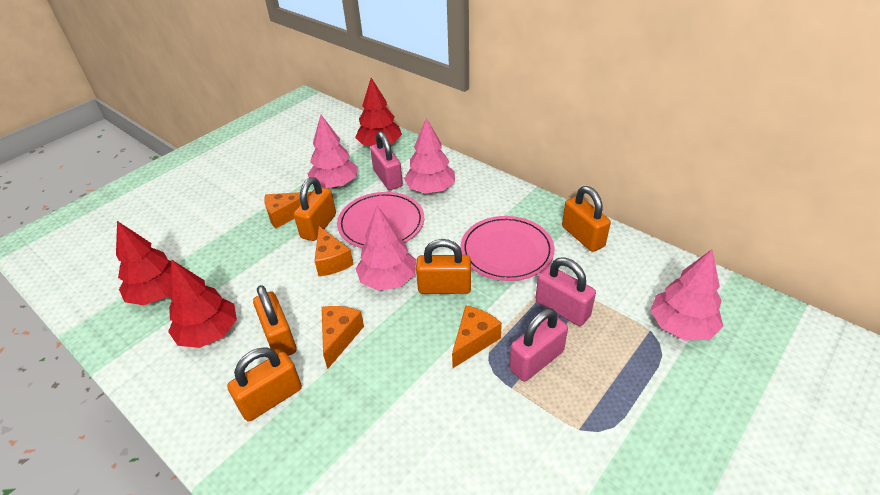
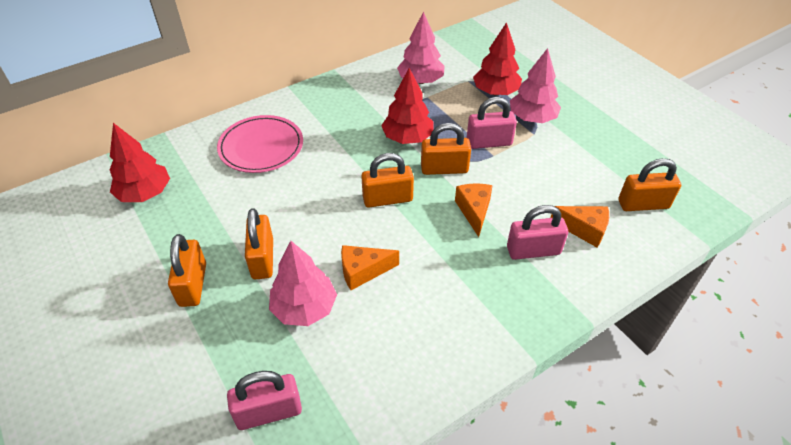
orange cheese: [264,192,311,229] [315,226,354,276] [322,306,364,369] [452,306,502,368] = 4 -> [341,245,399,290] [455,183,493,237] [550,206,609,247] = 3
pink plate: [337,192,424,248] [461,216,554,281] = 2 -> [217,115,303,173] = 1
pink tree: [308,115,358,188] [356,206,416,291] [404,118,455,194] [650,249,723,340] = 4 -> [269,241,337,326] [397,11,445,84] [510,48,561,123] = 3

